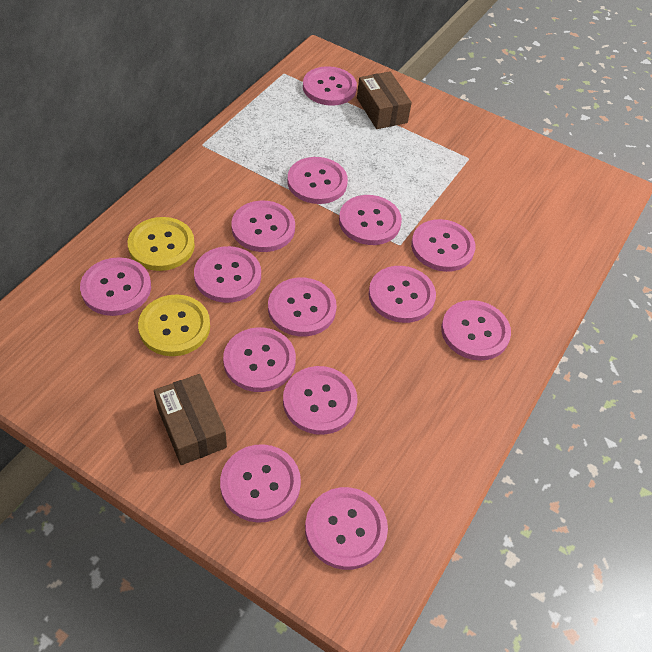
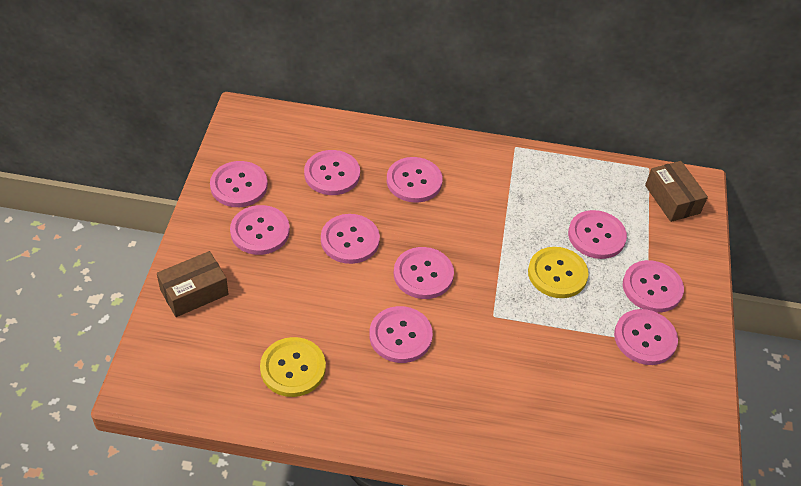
pink button: [80,257,151,316] [194,246,261,303] [220,444,301,523] [223,327,296,392] [231,201,295,252] [268,278,337,337] [283,366,357,435] [287,157,348,204] [303,66,357,106] [305,487,388,570] [339,195,402,245] [369,266,436,323] [411,219,475,272] [441,300,511,361] = 14 -> [210,161,268,207] [230,205,290,255] [304,150,360,195] [321,214,380,264] [369,306,433,363] [387,157,443,203] [394,247,454,299] [568,210,627,259] [614,309,678,365] [623,260,684,313] = 10

